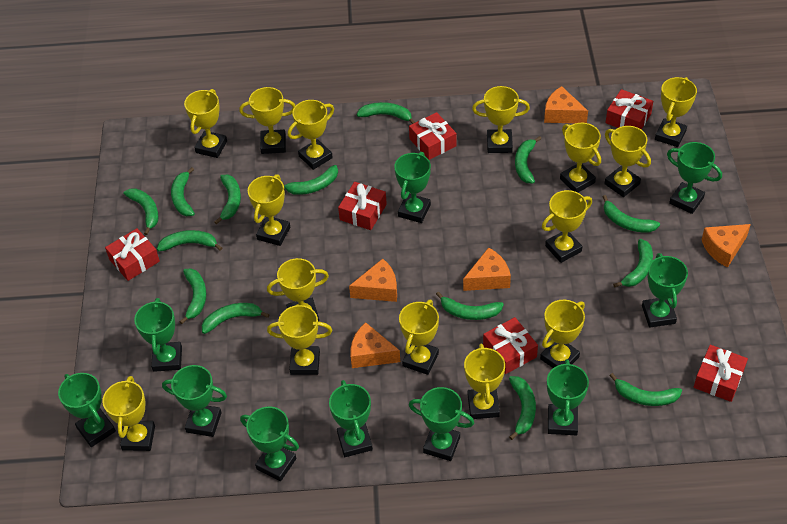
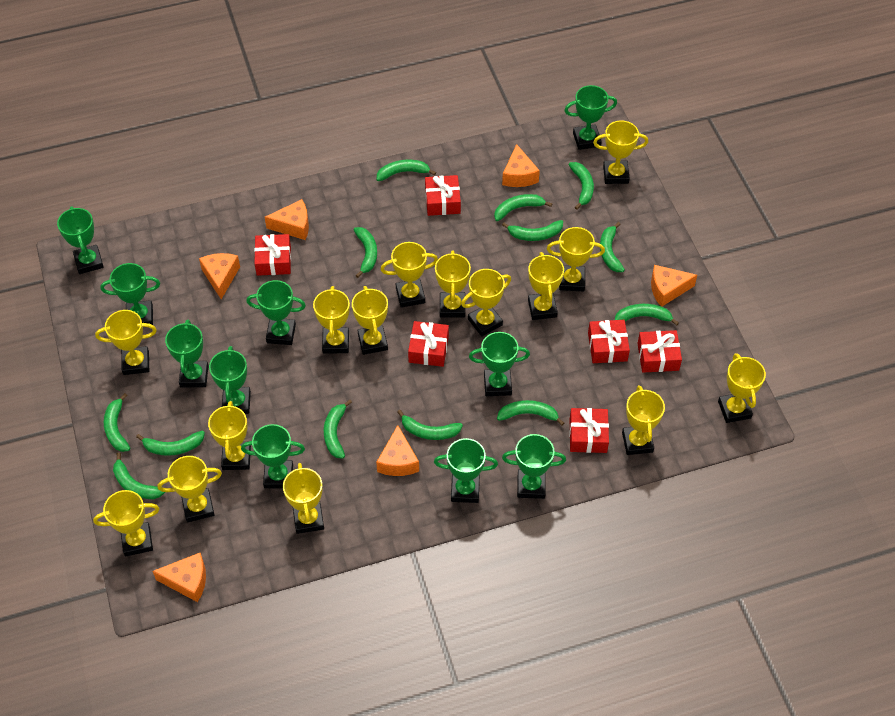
green banana: [124,188,158,235] [157,230,222,251] [171,167,195,216] [180,268,206,324] [202,303,270,334] [214,175,241,224] [284,165,338,195] [357,102,416,124] [436,291,504,320] [509,376,536,440] [515,136,541,184] [603,195,660,232] [609,373,682,406] [613,239,653,288] = 14 -> [104,393,130,452] [113,452,165,499] [136,431,205,456] [324,400,352,459] [354,227,377,278] [377,160,436,181] [397,410,463,440] [494,194,552,221] [497,400,564,426] [502,220,563,241] [569,162,594,210] [600,222,625,272] [615,304,679,325] = 13
orange cheese: [349,259,397,302] [350,322,400,368] [463,247,511,291] [544,86,588,123] [702,224,751,267] = 5 -> [153,553,206,602] [199,253,240,299] [265,199,309,240] [376,425,419,476] [502,144,540,187] [651,265,697,307] = 6

